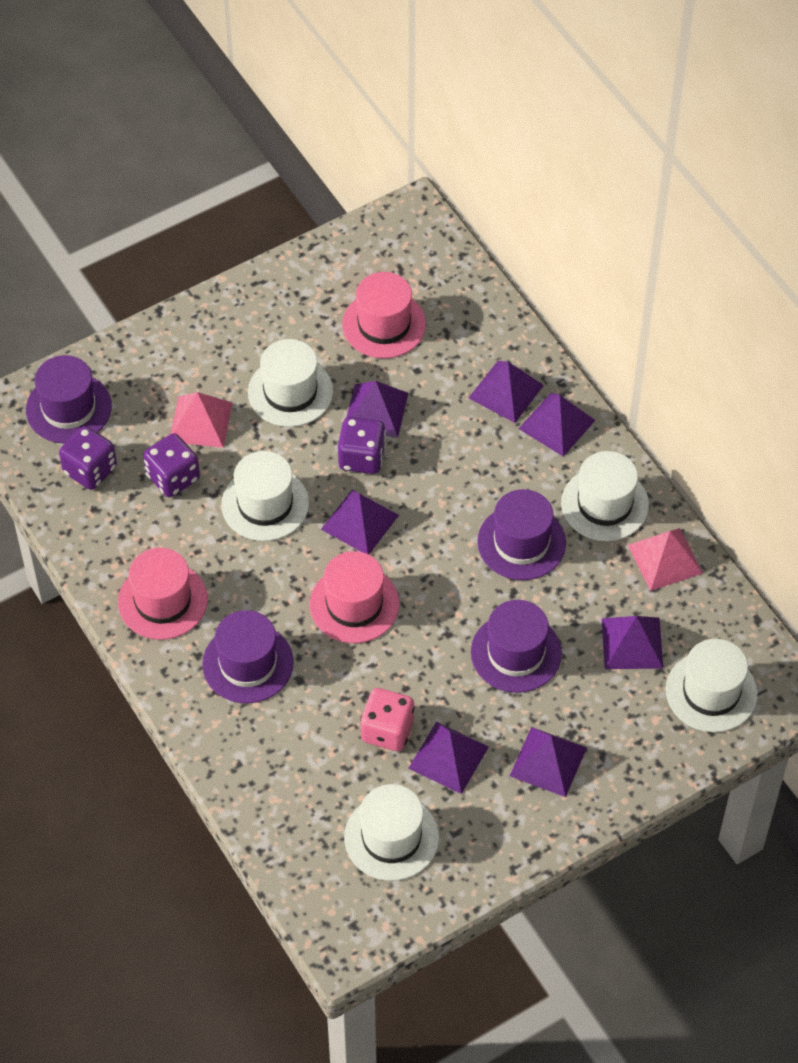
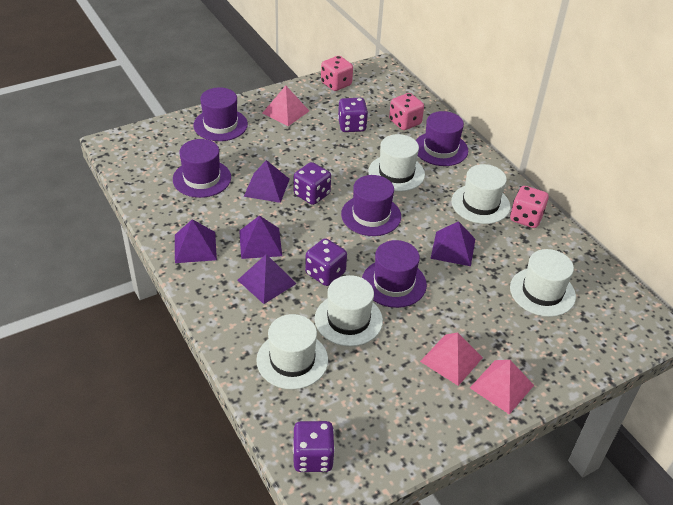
pink dice: [360,688,415,751] = 1 -> [321,56,353,91] [389,93,424,130] [510,186,549,228] = 3
pink hat: [118,548,208,640] [310,551,399,643] [342,272,426,358] = 3 -> none = 0
pink pyramid: [170,392,233,448] [628,528,703,591] = 2 -> [263,86,309,126] [420,332,483,386] [470,360,534,414] = 3
purple dice: [59,426,117,490] [143,433,200,497] [338,417,386,474] = 3 -> [293,421,335,472] [294,162,331,205] [305,238,347,286] [338,98,368,132] = 4
purple hat: [26,355,112,444] [202,610,294,703] [471,600,562,693] [477,489,566,580] = 4 -> [173,139,231,198] [193,87,248,141] [341,175,401,236] [362,240,427,308] [416,111,468,166] = 5
purple pyramid: [321,490,399,554] [347,381,408,438] [408,722,489,794] [469,361,544,423] [510,727,587,797] [519,393,595,457] [602,616,663,669] = 7 -> [175,219,217,263] [238,254,297,304] [239,215,282,259] [244,160,290,203] [430,221,475,266] = 5

